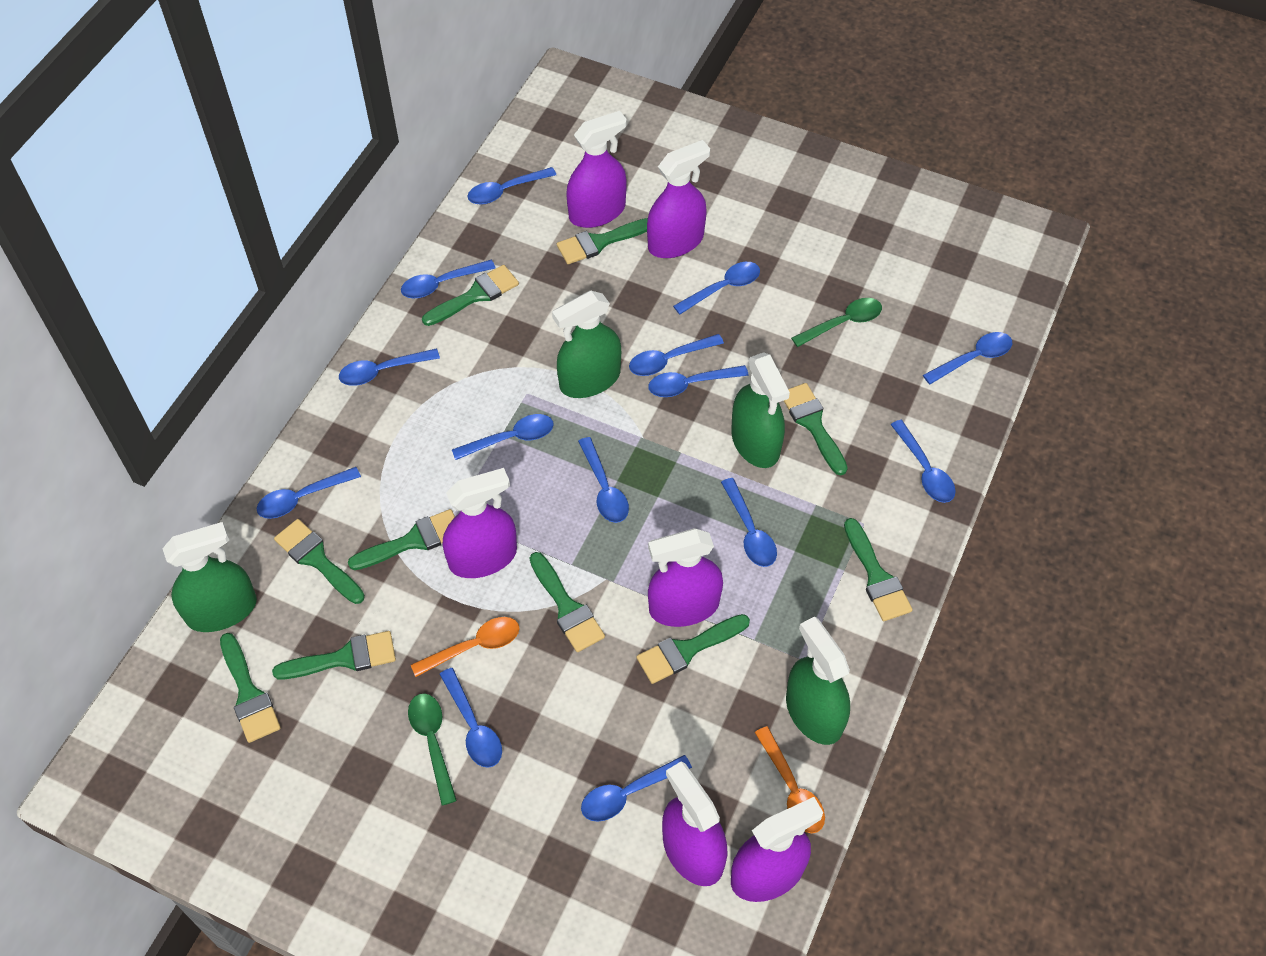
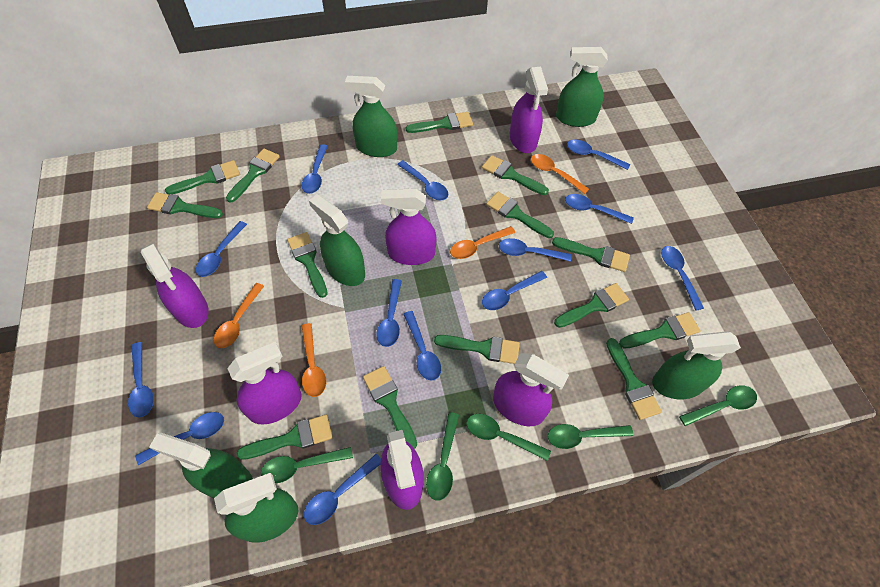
blue spoon: [256,467,361,519] [339,349,440,386] [401,260,496,298] [439,668,502,768] [452,414,554,460] [467,167,556,205] [578,437,629,523] [581,755,692,822] [629,334,724,376] [648,365,749,397] [673,262,760,314] [721,478,777,567] [890,420,956,503] [923,332,1012,384] = 14 -> [128,342,154,417] [135,412,224,465] [196,221,247,277] [301,144,328,194] [304,454,381,525] [376,279,402,347] [397,160,448,200] [403,311,441,380] [482,271,547,310] [499,238,572,262] [565,194,634,224] [567,140,630,170] [661,246,704,311] = 13
green brush: [220,633,281,743] [272,631,396,679] [274,519,365,604] [348,509,455,570] [422,265,519,326] [530,552,605,652] [557,218,648,264] [636,614,750,684] [784,383,848,475] [844,518,912,621] = 10 -> [147,192,223,218] [165,160,240,195] [226,149,280,202] [237,414,333,460] [287,232,328,298] [363,366,417,449] [406,112,473,133] [434,335,520,364] [482,155,549,195] [486,192,554,238] [552,237,630,272] [554,283,629,328] [606,338,662,420] [619,312,700,348] = 14
green spoon: [408,693,457,805] [791,298,882,347] = 2 -> [261,447,353,484] [426,412,459,500] [466,414,551,461] [548,424,633,449] [679,386,757,426] = 5
green spray bottle: [163,522,257,632] [552,291,621,398] [731,352,790,468] [786,617,850,745] = 4 -> [149,433,253,498] [214,473,299,543] [309,194,365,286] [345,76,397,157] [556,47,608,127] [652,331,741,399] = 6
orange spoon: [411,617,520,677] [755,726,825,833] = 2 -> [214,283,264,348] [301,323,326,397] [450,226,515,259] [531,154,589,194] = 4

